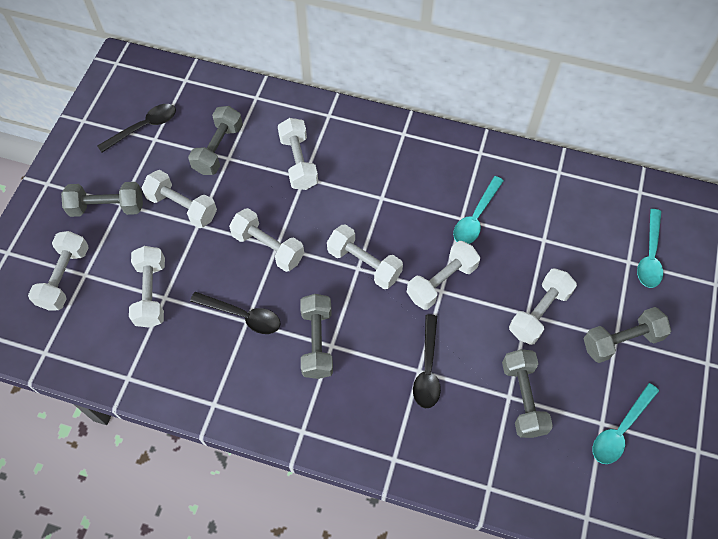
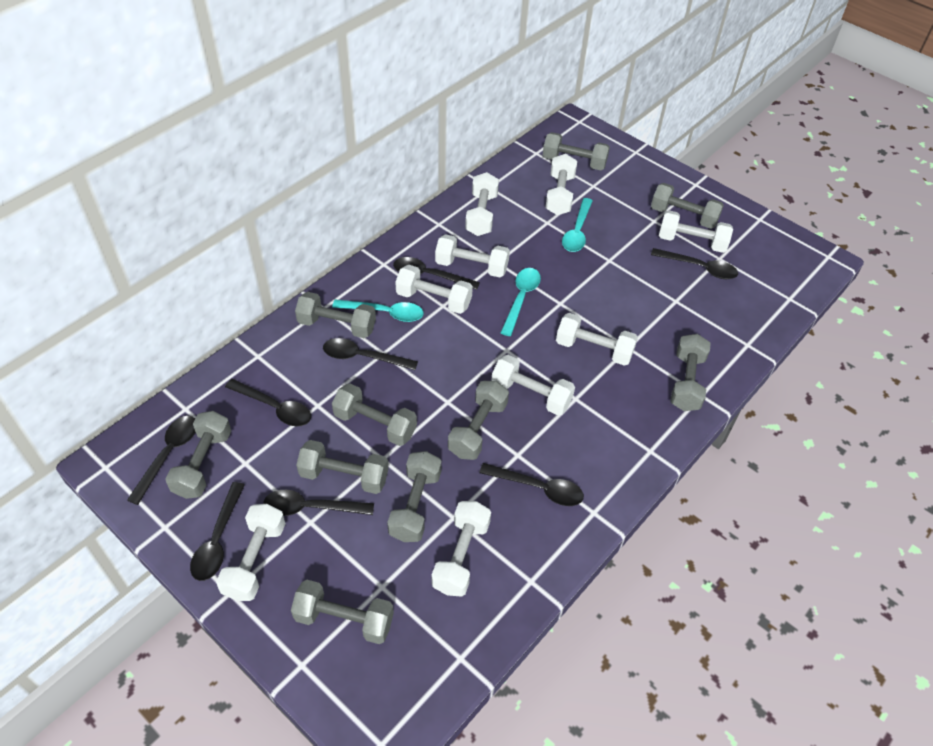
black spoon: [97,104,176,153] [190,292,281,334] [413,314,441,409] = 3 -> [127,416,195,505] [190,482,245,581] [225,379,311,427] [263,490,374,516] [323,338,418,370] [393,257,480,290] [479,463,584,506] [651,248,738,279] = 8
grey dumbbell: [61,182,143,217] [188,106,243,175] [300,294,333,379] [502,349,553,438] [583,307,671,363] = 5 -> [165,411,231,499] [291,580,394,644] [295,292,376,338] [296,440,389,494] [332,384,417,446] [387,451,442,542] [448,381,509,460] [542,132,610,170] [651,183,724,229] [670,334,711,411] = 10
white dumbbell: [28,231,89,311] [129,246,165,328] [142,170,217,228] [229,208,304,272] [278,118,318,190] [327,224,403,289] [407,241,480,310] [509,268,577,345] = 8 -> [216,504,286,601] [395,265,473,314] [431,501,491,597] [435,234,510,277] [465,172,499,236] [491,355,575,416] [545,154,577,215] [556,313,638,366] [659,210,733,253] = 9

